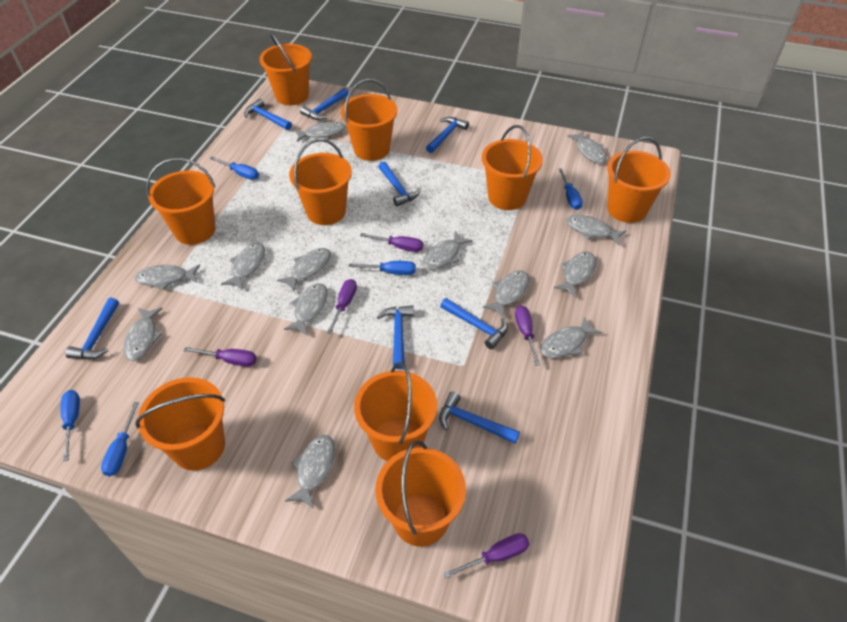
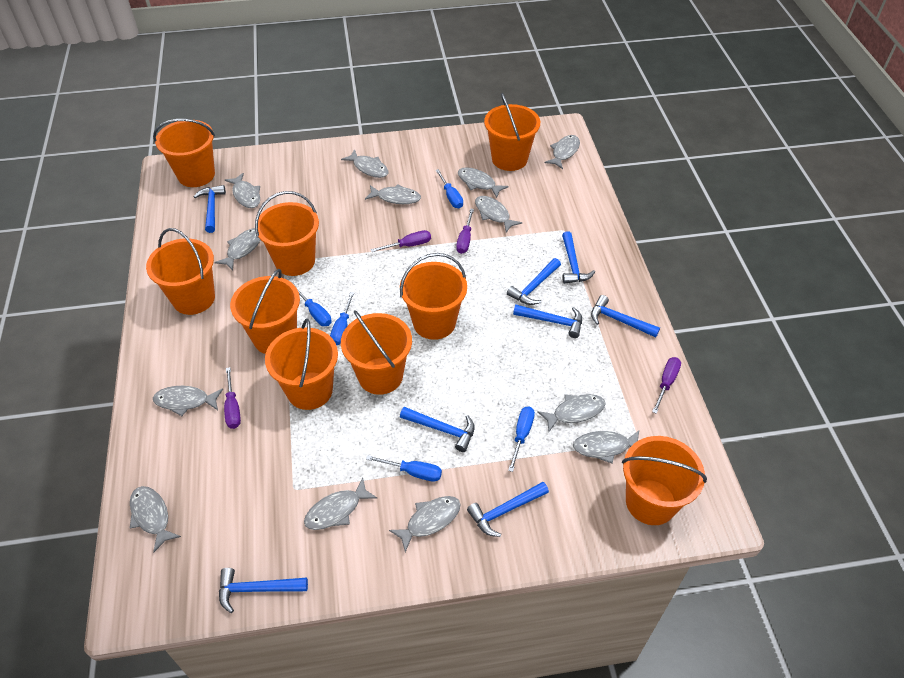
purple screwdriver: [183,347,257,367] [327,279,357,334] [360,233,423,252] [444,533,530,578] [515,305,540,366] = 5 -> [224,367,241,429] [370,230,431,252] [456,208,474,254] [652,357,681,414] = 4

